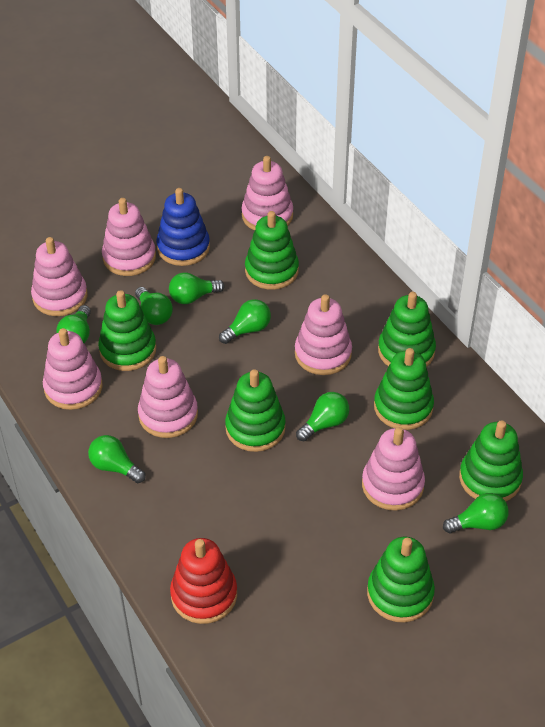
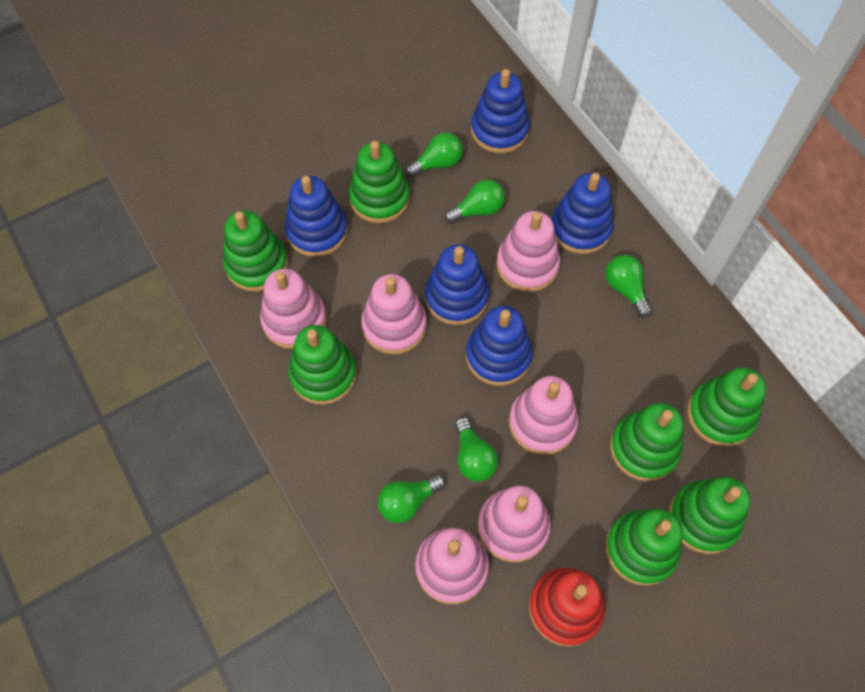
blue stacking toy: [156,188,210,266] = 1 -> [285,176,348,257] [425,244,489,325] [466,306,533,386] [471,69,530,154] [552,173,614,254] = 5
green light bulb: [56,305,91,343] [88,435,146,483] [135,287,173,325] [169,272,225,304] [219,299,271,344] [296,392,349,441] [443,493,509,533] = 7 -> [378,474,445,523] [405,132,463,177] [445,179,505,224] [455,417,498,482] [606,255,652,318] = 5
pink stacking toy: [31,237,87,316] [43,328,103,410] [102,198,156,276] [138,356,198,438] [241,156,293,231] [295,294,352,375] [362,427,425,511] = 7 -> [260,269,327,349] [361,274,427,355] [415,528,489,604] [478,486,551,563] [497,211,560,292] [509,376,579,455] = 6

